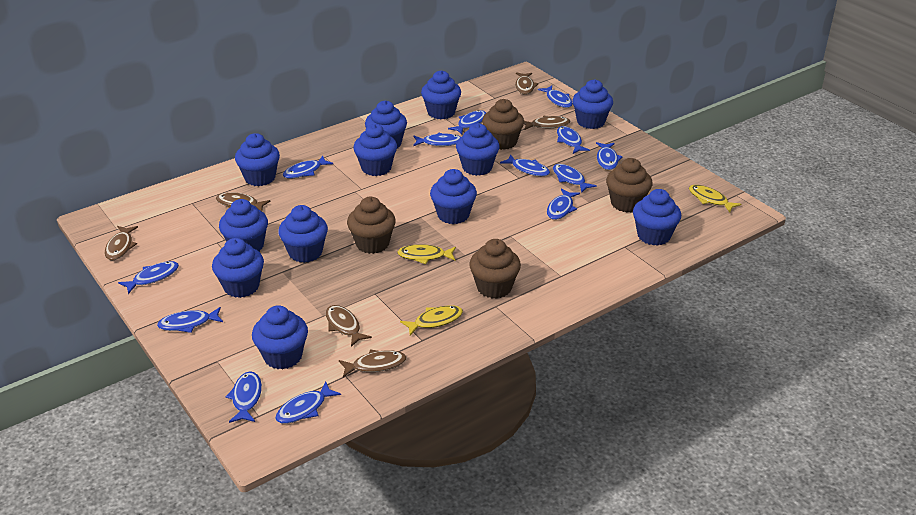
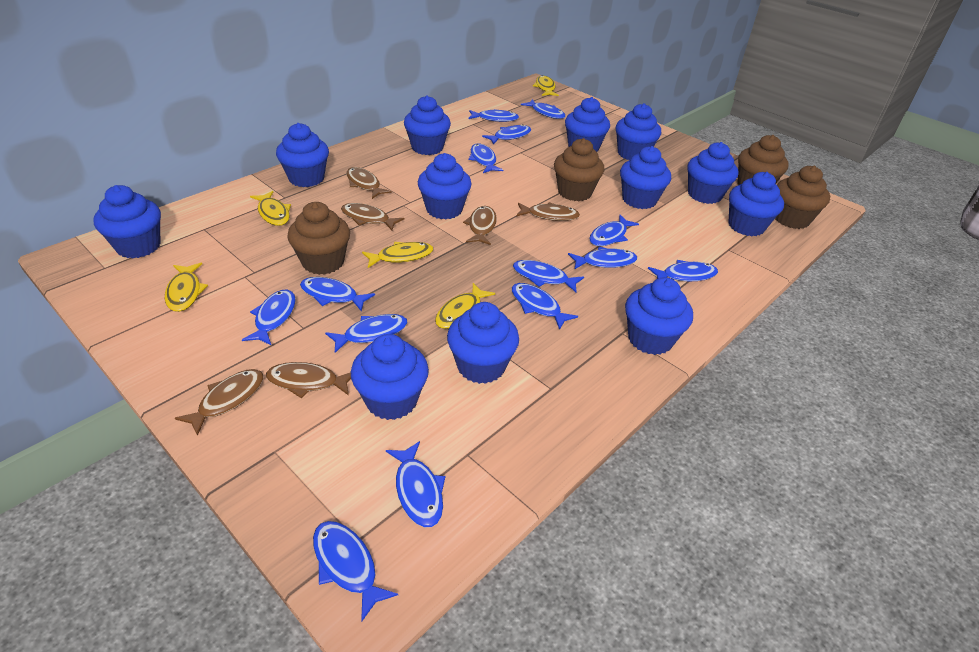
blue fish: [118,261,179,294] [157,307,223,333] [225,371,262,423] [275,381,341,424] [283,156,333,179] [413,132,461,146] [448,110,486,134] [500,154,550,176] [538,86,573,108] [547,188,580,220] [553,164,597,193] [557,126,590,154] [596,142,623,170] = 13 -> [242,290,296,345] [300,277,375,312] [313,521,398,621] [325,314,407,353] [386,441,445,527] [468,109,519,122] [469,143,503,173] [482,124,531,145] [512,283,578,330] [513,260,584,292] [521,99,565,119] [568,247,637,270] [589,215,639,246] [648,260,718,281] = 14
yellow fish: [397,244,456,264] [400,305,463,335] [689,185,741,213] = 3 -> [165,263,208,312] [250,191,291,226] [362,242,433,268] [435,283,495,329] [533,75,559,96] = 5

